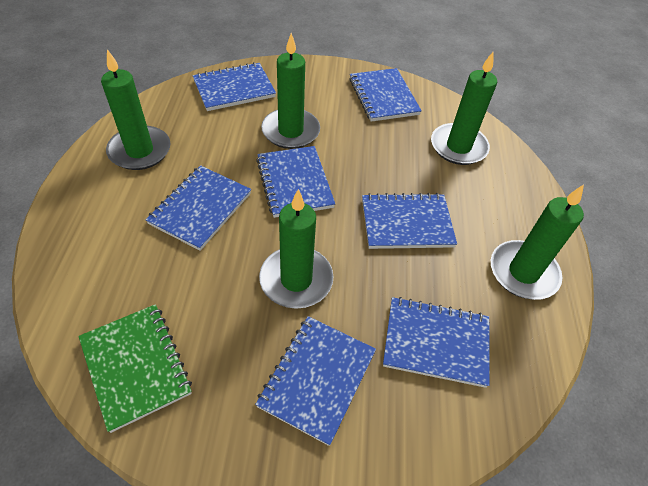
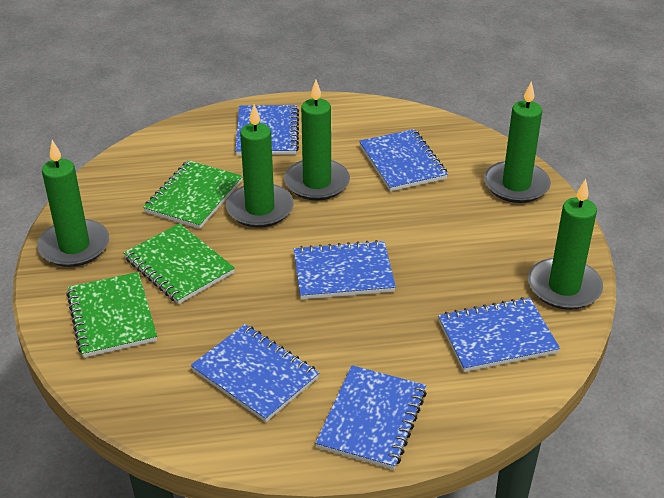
blue notebook: [145,165,251,251] [193,62,276,111] [255,316,376,446] [256,146,335,218] [349,68,422,122] [362,193,457,249] [383,297,489,388] = 7 -> [191,324,319,422] [235,105,299,155] [293,240,396,300] [315,365,427,470] [359,129,448,192] [438,297,560,372] = 6
green notebook: [79,304,192,433] = 1 -> [66,272,157,358] [124,223,235,304] [143,160,243,229] = 3

